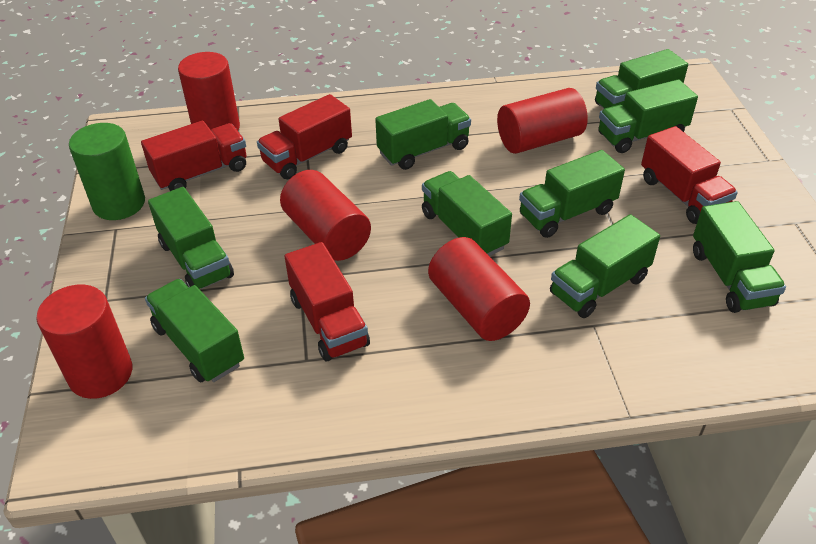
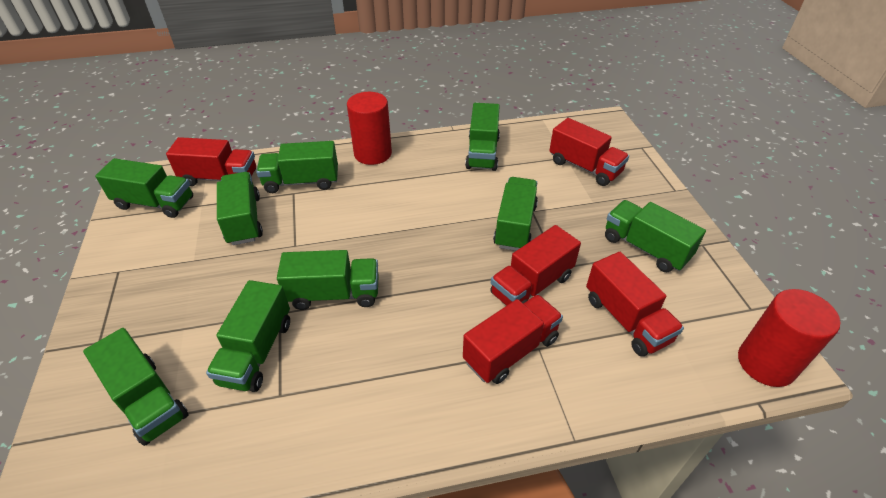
green cylinder: [69,123,145,220] = 1 -> none = 0
red cylinder: [36,285,132,399] [178,52,240,130] [280,170,371,261] [428,237,530,341] [497,88,588,154] = 5 -> [347,92,392,165] [738,289,840,387] = 2
red truck: [141,121,247,191] [257,94,352,179] [285,242,370,361] [641,126,738,224] = 4 -> [166,137,256,186] [463,295,563,384] [490,225,581,306] [549,118,629,186] [586,252,684,356] = 5

